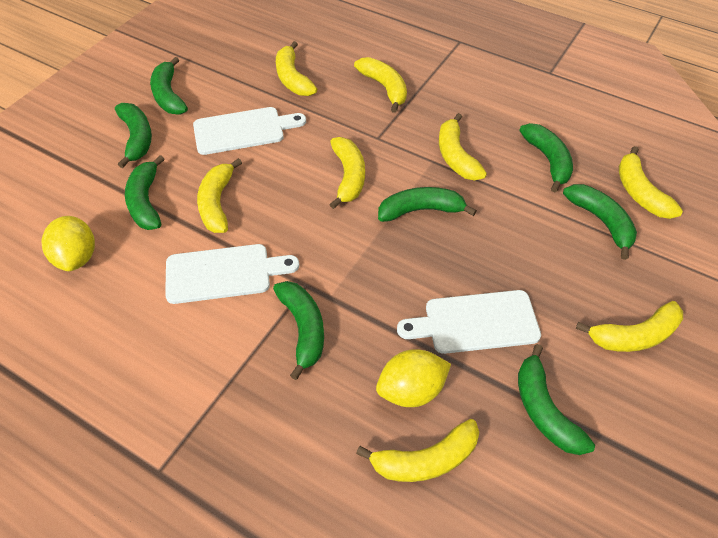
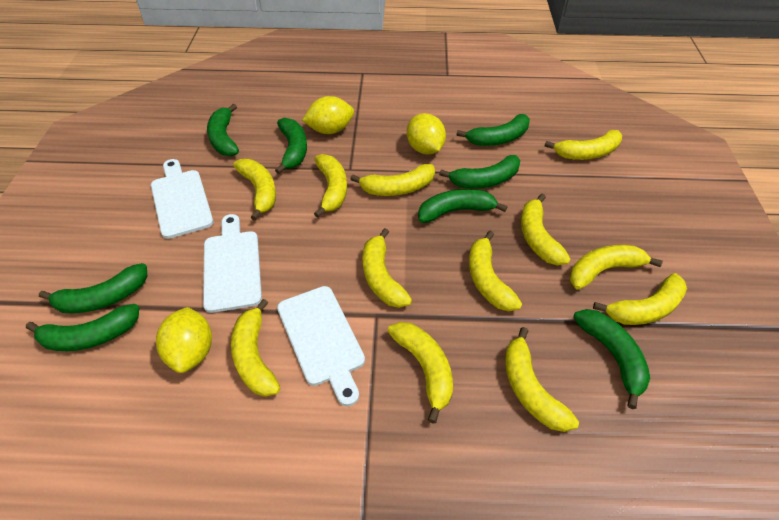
yellow banana: [197,158,242,233] [276,41,317,96] [329,137,365,209] [354,57,407,113] [356,419,479,482] [439,113,487,180] [576,301,683,352] [619,146,683,219] = 8 -> [231,299,280,397] [233,159,276,221] [314,154,347,218] [350,164,435,196] [362,228,412,308] [387,322,453,424] [469,231,522,311] [505,327,579,432] [521,194,571,265] [544,130,622,160] [570,245,663,290] [593,273,687,325] = 12
yellow lemon: [41,216,95,271] [376,349,451,407] = 2 -> [156,307,212,373] [302,96,354,134] [407,113,446,155] = 3

